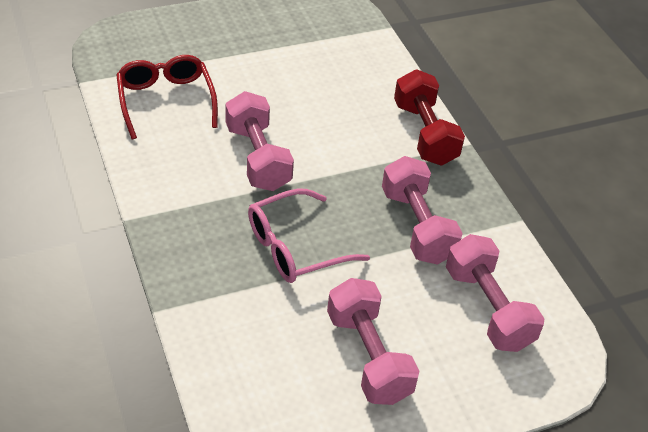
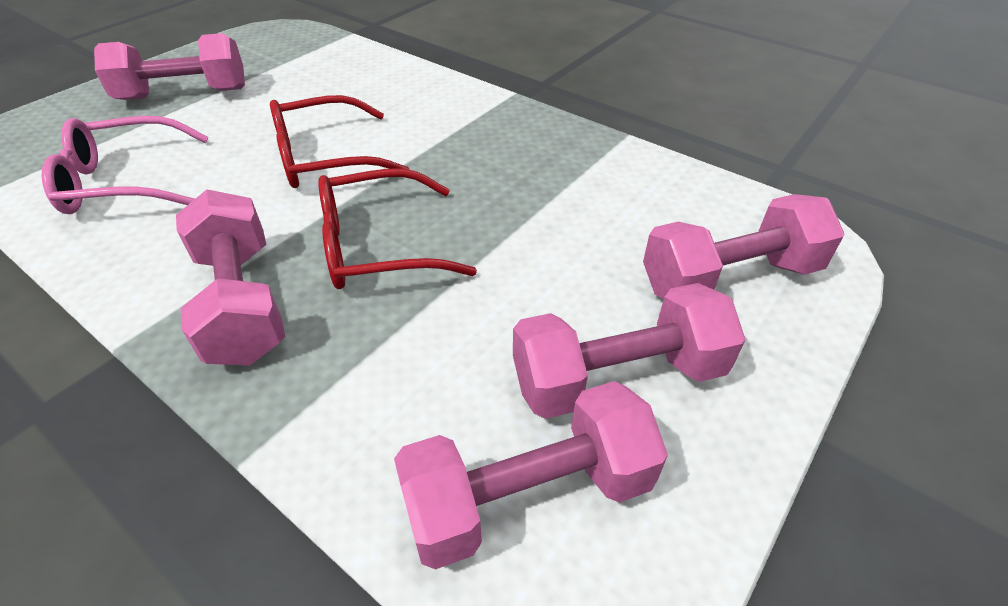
pink dumbbell: [225,91,294,191] [327,278,419,405] [382,156,463,265] [446,234,545,352] = 4 -> [94,33,245,100] [176,189,285,366] [394,381,668,570] [513,283,746,419] [643,194,845,299] = 5
red dumbbell: [394,69,465,166] = 1 -> none = 0
red glasses: [116,55,218,140] = 1 -> [270,95,409,188] [318,168,477,289] = 2

